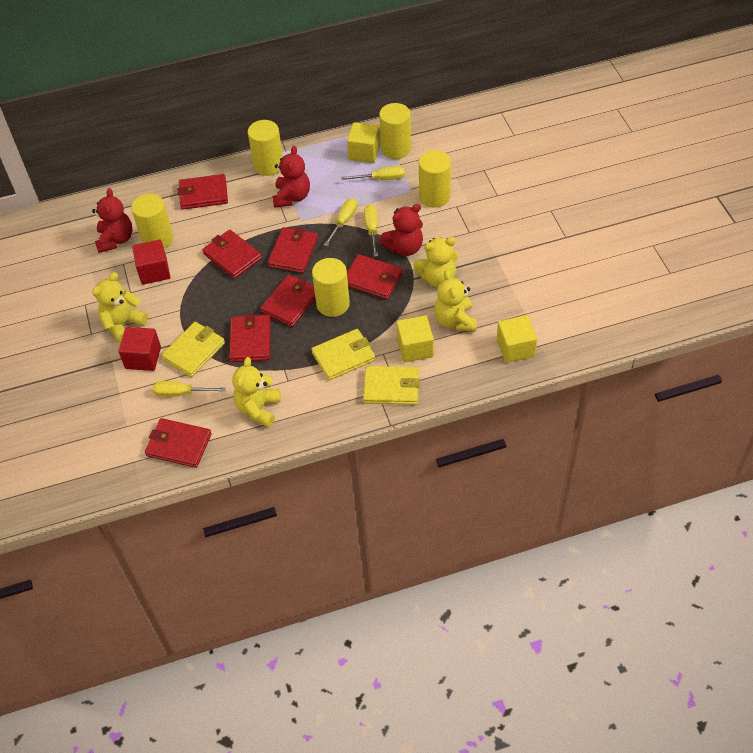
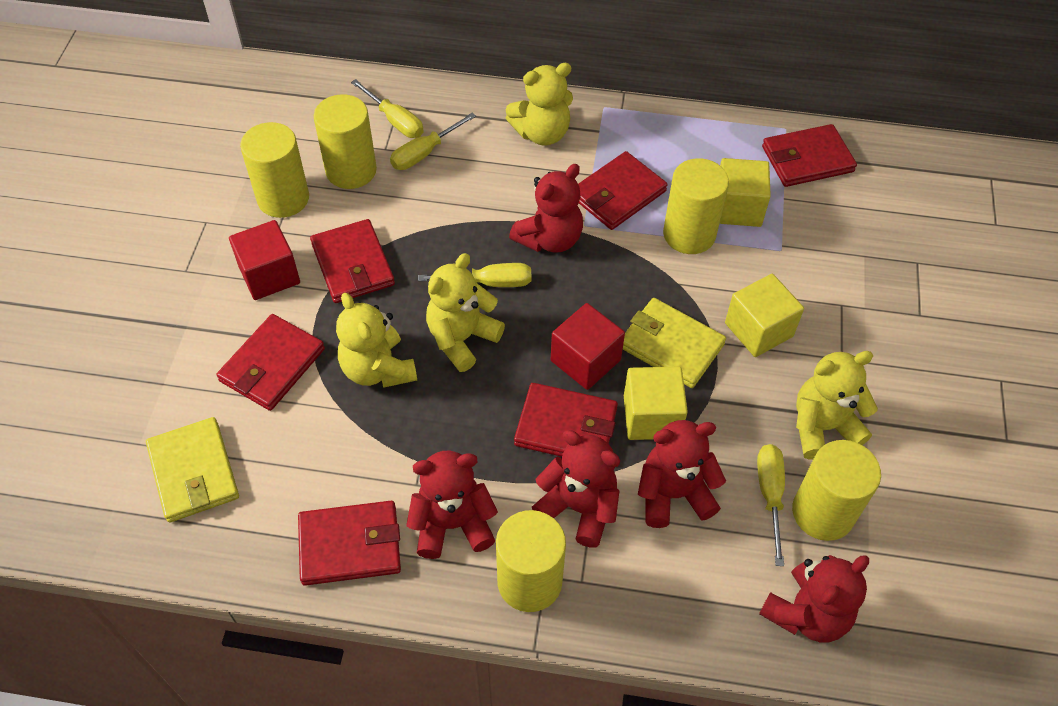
red teddy bear: [92,188,132,253] [272,146,310,208] [380,204,423,256] = 3 -> [406,451,498,559] [509,164,583,253] [532,430,620,548] [638,420,726,528] [759,555,869,642] = 5
red wallet: [145,418,212,468] [178,174,228,210] [202,230,262,279] [229,313,271,362] [260,275,315,327] [268,227,318,273] [347,254,403,299] = 7 -> [216,314,325,411] [298,501,401,586] [310,219,395,303] [514,383,618,457] [578,151,668,230] [762,124,857,187] = 6
yellow wallet: [161,322,225,377] [311,329,376,380] [363,366,420,405] = 3 -> [146,417,239,523] [623,298,726,388] = 2

